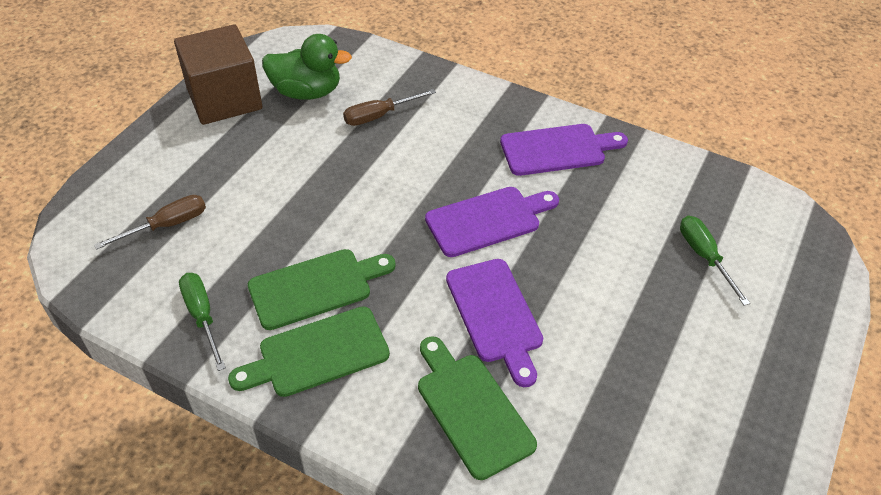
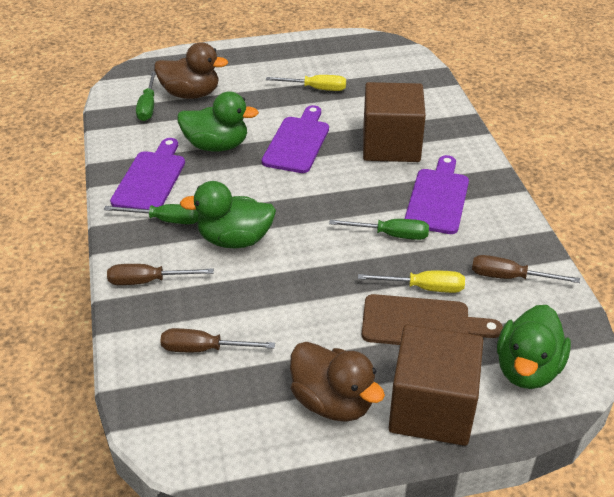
brown cube: [174,25,262,125] = 1 -> [363,82,426,162] [389,324,483,446] = 2
brown cutting board: none = 0 -> [362,294,503,345] = 1
brown duck: none = 0 -> [154,42,228,99] [290,342,385,422] = 2
brown screwdriver: [94,195,206,250] [343,89,436,126] = 2 -> [107,264,214,285] [160,328,275,352] [472,255,580,283] = 3
green cutting board: [228,306,390,397] [248,249,396,330] [418,336,537,480] = 3 -> none = 0
green duck: [262,34,352,100] = 1 -> [177,92,259,152] [180,181,276,248] [497,305,571,389] = 3
green screwdriver: [179,273,226,371] [680,216,750,306] = 2 -> [104,204,200,224] [136,71,156,121] [329,219,429,240] = 3
yellow screwdriver: none = 0 -> [266,75,346,91] [358,270,465,293] = 2

